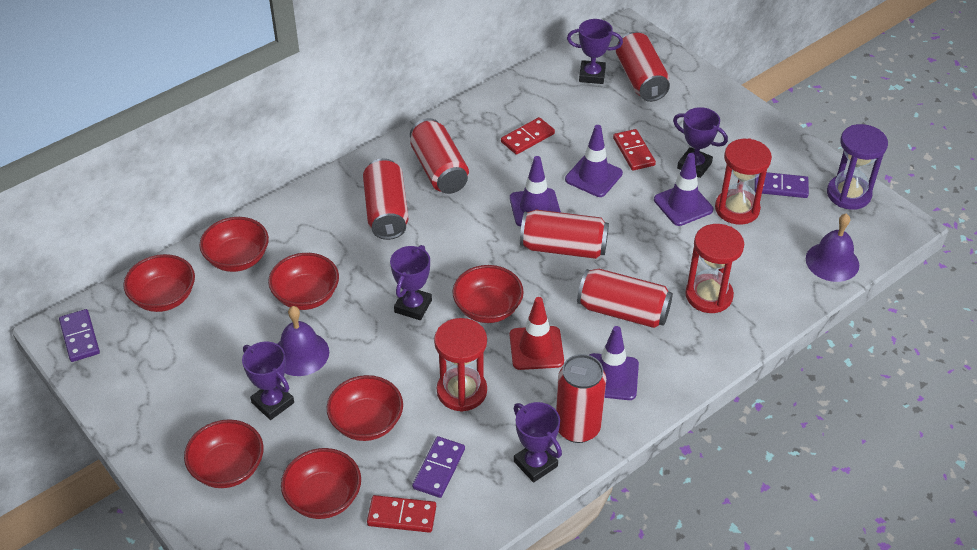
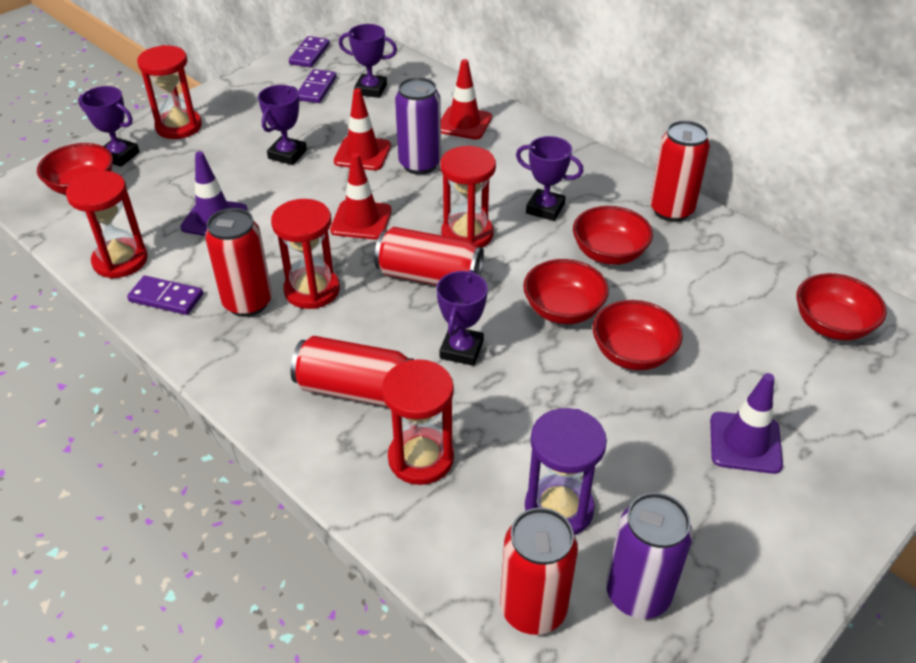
purple bell: [278,306,329,376] [806,213,859,282] = 2 -> none = 0
purple can: none = 0 -> [395,77,441,175] [606,492,693,619] = 2
purple traffic cone: [510,156,561,227] [565,125,623,197] [589,326,639,400] [654,153,713,226] = 4 -> [180,151,248,236] [710,373,783,474] = 2
red bowl: [123,254,195,312] [184,419,263,488] [199,217,269,272] [268,253,339,310] [281,448,361,519] [327,375,403,441] [452,265,524,323] = 7 -> [37,143,113,195] [523,259,609,324] [573,206,653,265] [593,300,683,370] [796,273,887,341] = 5
red can: [363,158,408,240] [410,118,469,194] [520,210,609,259] [556,354,606,443] [577,269,673,328] [616,32,670,102] = 6 -> [205,208,272,317] [291,336,414,407] [374,227,484,285] [500,508,578,635] [650,120,710,222] = 5
red domino: [367,495,436,533] [501,117,555,155] [613,129,656,171] = 3 -> none = 0
red hourglass: [434,318,487,412] [685,224,744,313] [715,138,772,225] = 3 -> [66,171,148,278] [137,45,202,139] [271,199,340,309] [382,359,454,485] [440,146,496,247] = 5
red traffic cone: [510,297,564,370] = 1 -> [330,153,392,240] [334,88,391,170] [441,59,492,140] = 3

